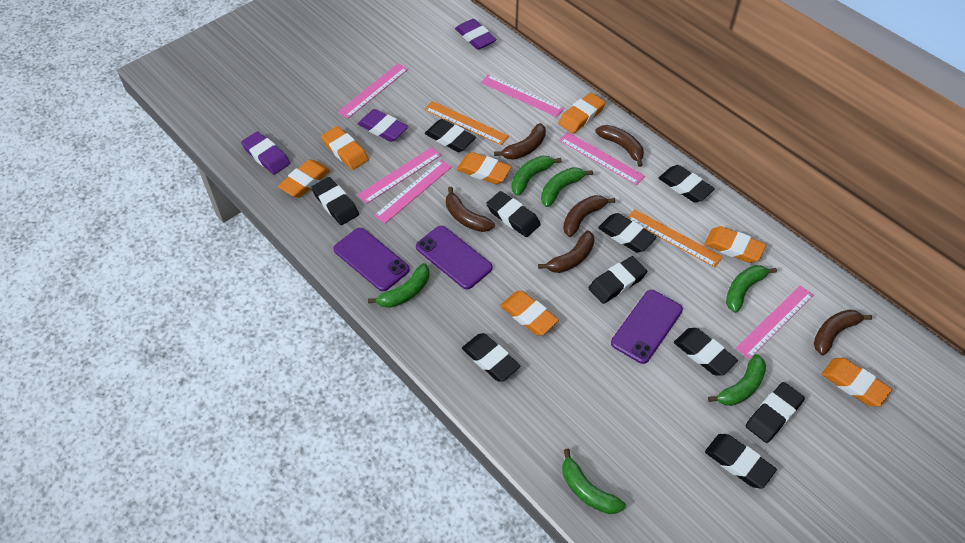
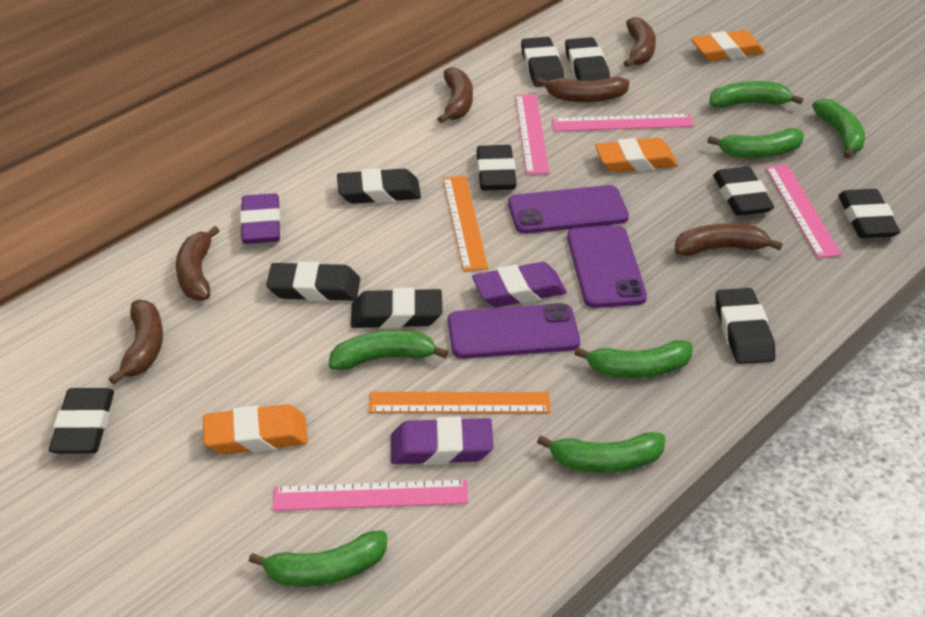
green banana: [368,263,429,308] [511,156,562,196] [541,167,593,207] [562,449,626,514] [708,354,766,406] [726,265,777,313] = 6 -> [249,530,387,587] [329,330,448,370] [537,432,666,473] [574,340,693,378] [707,128,804,159] [709,81,803,108] [812,99,865,158] = 7
orange eraser: [278,159,330,198] [321,126,369,170] [457,152,512,184] [500,291,559,335] [558,92,606,134] [704,226,766,263] [822,358,892,407] = 7 -> [203,404,308,454] [595,138,678,173] [691,30,765,61] = 3
pink ruler: [338,63,408,118] [357,147,441,204] [374,160,452,224] [481,74,564,117] [559,132,645,185] [736,285,814,359] = 6 -> [272,480,468,511] [515,94,550,175] [552,114,694,131] [766,164,842,258] = 4

